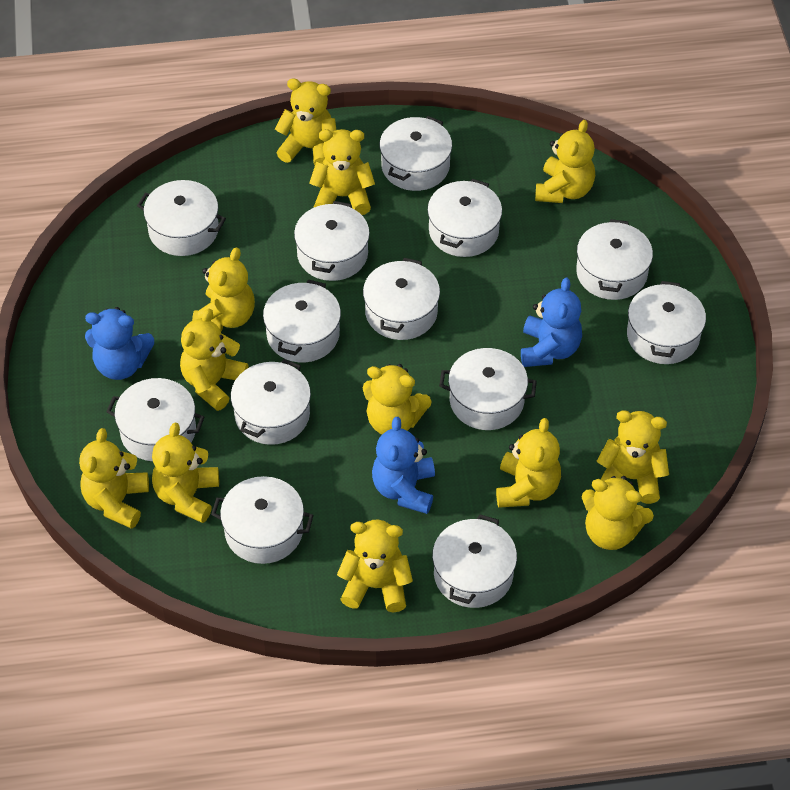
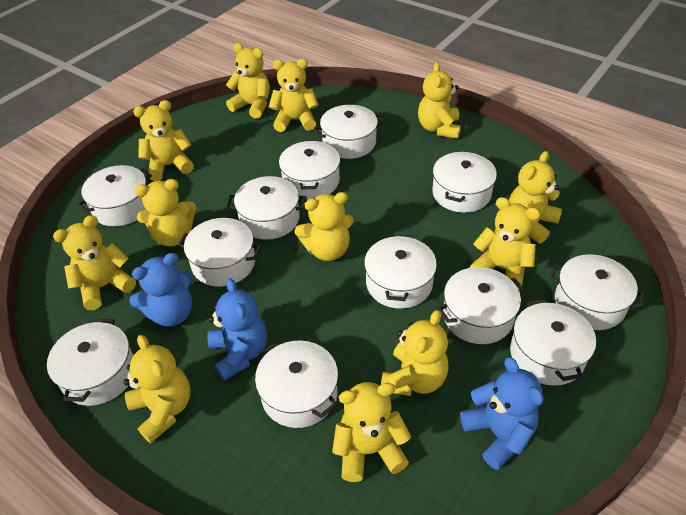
white pot: [107,378,204,461] [137,180,226,256] [211,476,314,564] [231,359,311,445] [263,279,341,363] [294,201,370,281] [363,258,440,340] [380,116,452,191] [427,179,502,257] [432,514,517,608] [439,348,537,430] [576,219,653,300] [627,281,706,364] = 13 -> [47,319,134,406] [77,165,152,226] [178,218,261,287] [227,176,307,240] [255,340,338,428] [279,140,340,200] [314,105,384,159] [364,234,437,309] [432,151,497,213] [437,267,525,344] [510,299,596,386] [549,254,645,330] = 12

